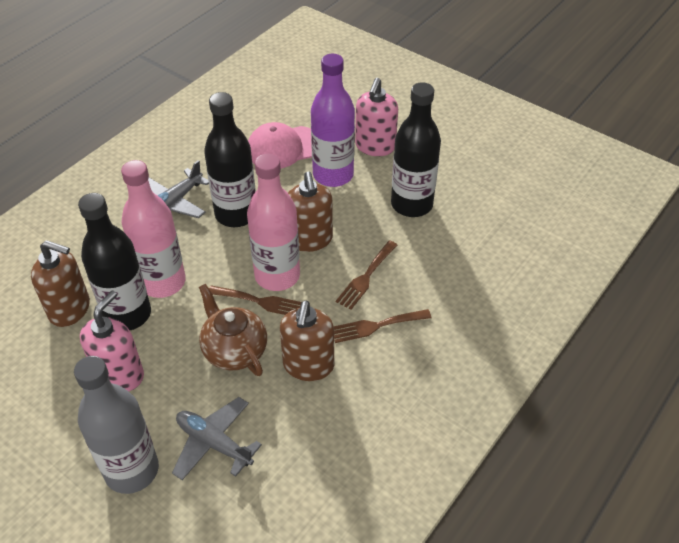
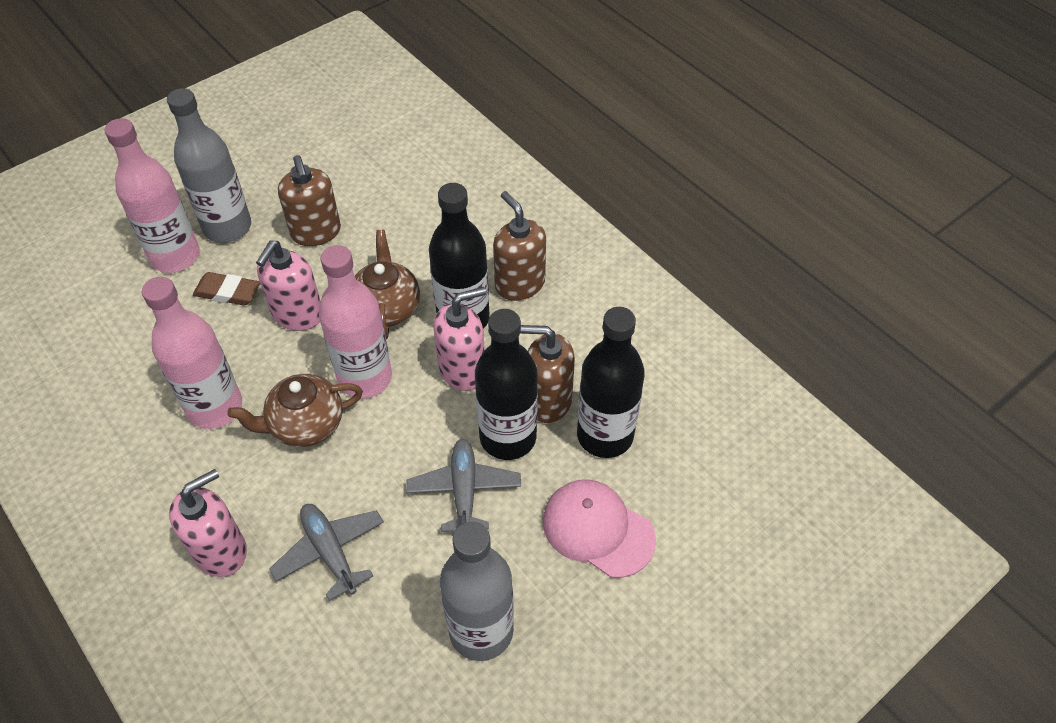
brown eraser: none = 0 -> [193,272,260,306] = 1
brown fork: [209,285,301,315] [334,309,431,343] [336,240,397,310] = 3 -> none = 0
brown teapot: [199,284,267,376] = 1 -> [227,374,363,447] [355,230,420,339] = 2
grey bottle: [74,356,159,494] = 1 -> [167,88,251,243] [440,522,514,661] = 2
pink bottle: [121,160,186,298] [247,154,300,291] = 2 -> [105,118,200,273] [142,277,242,429] [319,245,392,398] = 3
pink soap dispenser: [80,291,144,392] [355,78,398,156] = 2 -> [169,469,247,577] [256,240,321,331] [433,287,486,391] = 3
purple bottle: [311,54,355,187] = 1 -> none = 0

